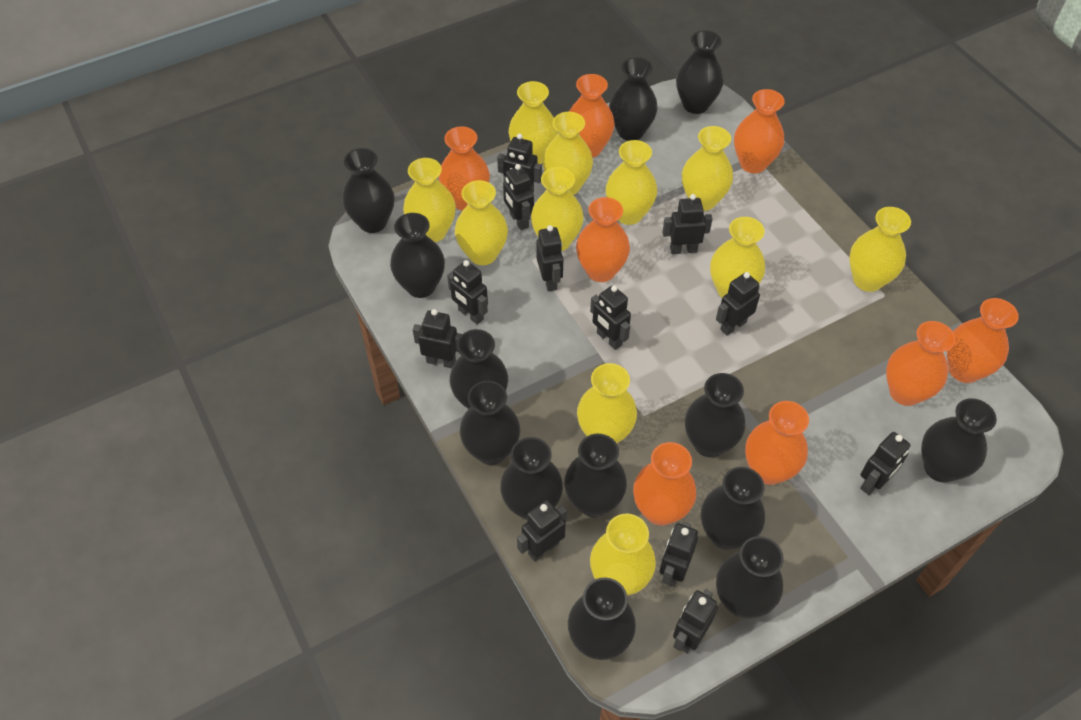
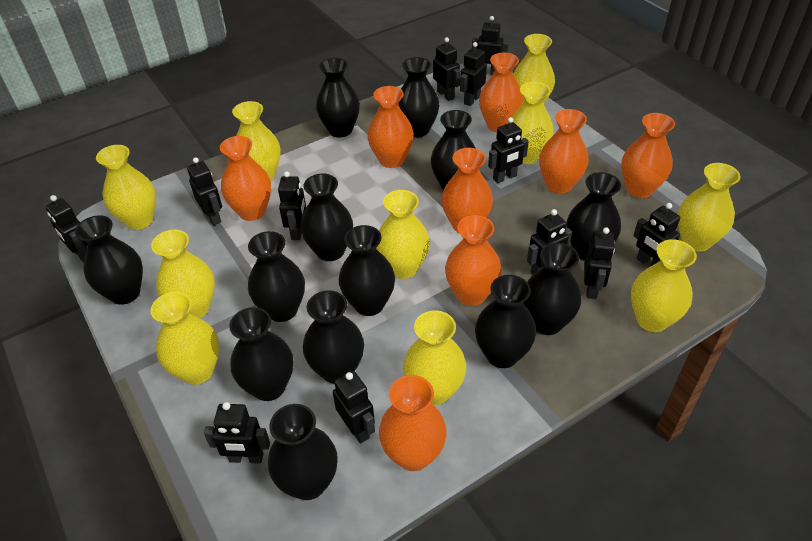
yellow vase: [403,158,456,242] [455,180,508,265] [509,81,558,164] [531,167,583,251] [542,112,593,195] [577,363,637,443] [590,514,656,596] [606,140,657,225] [682,126,733,211] [710,217,765,298] [849,207,911,292] = 11 -> [96,145,156,230] [150,292,219,385] [151,230,215,318] [232,101,280,181] [376,190,430,279] [403,310,466,405] [512,82,554,164] [514,34,555,103] [631,239,697,332] [678,163,740,252] = 10

